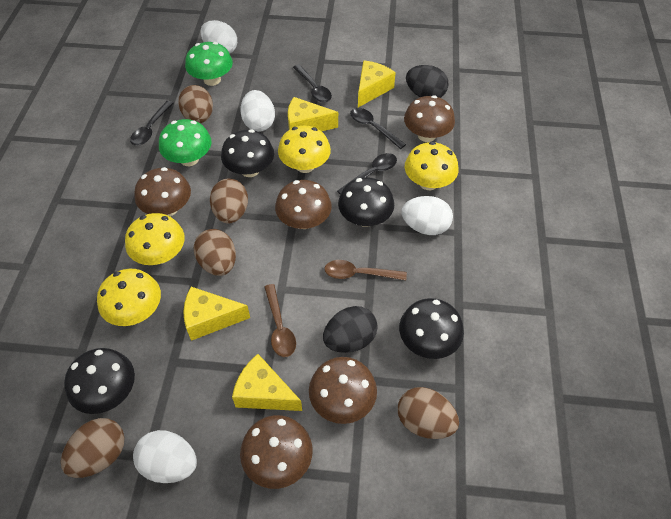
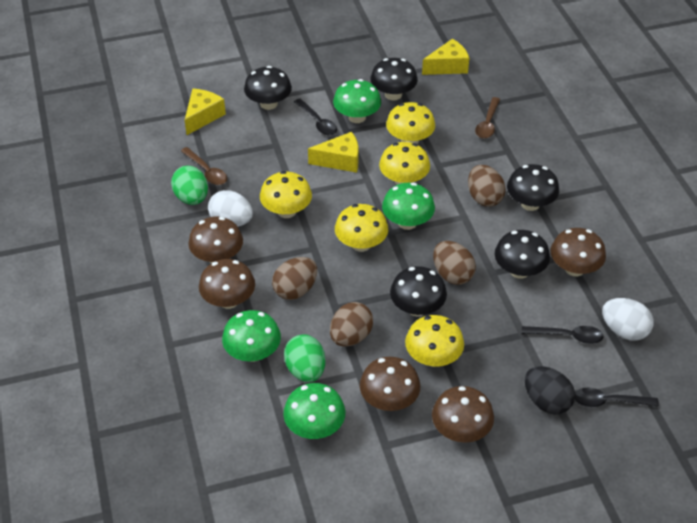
black egg: [323,306,378,353] [406,65,448,98] = 2 -> [525,366,575,415] = 1
black mushroom: [64,348,135,414] [221,129,274,177] [338,177,394,227] [399,298,464,359] = 4 -> [244,66,292,110] [371,58,418,100] [390,266,447,317] [495,230,550,279] [507,164,559,211] = 5
black spoon: [130,101,173,145] [293,64,332,102] [337,153,397,195] [350,108,406,149] = 4 -> [294,99,337,135] [522,326,604,344] [575,388,659,407] = 3
brown egg: [61,418,125,478] [178,85,213,124] [194,229,236,276] [210,179,248,223] [398,387,459,439] = 5 -> [272,257,317,300] [330,302,373,347] [433,241,476,285] [468,165,506,207] = 4
green egg: none = 0 -> [171,166,208,205] [284,334,326,382] = 2
green mushroom: [159,119,212,166] [185,42,233,86] = 2 -> [222,310,281,362] [283,383,345,439] [333,79,381,123] [382,183,435,230] = 4
white egg: [133,430,197,483] [201,20,237,54] [240,90,275,132] [401,196,453,235] = 4 -> [208,190,253,227] [602,298,654,341] = 2
yellow cheese: [183,287,250,341] [232,354,302,411] [288,97,338,131] [358,61,396,107] = 4 -> [185,89,226,135] [308,132,359,173] [422,39,469,75] = 3
yellow mushroom: [97,269,161,326] [125,213,185,265] [278,126,331,173] [405,142,459,190] = 4 -> [260,171,312,218] [335,204,388,252] [379,142,430,185] [386,102,435,144] [405,315,464,367] = 5

